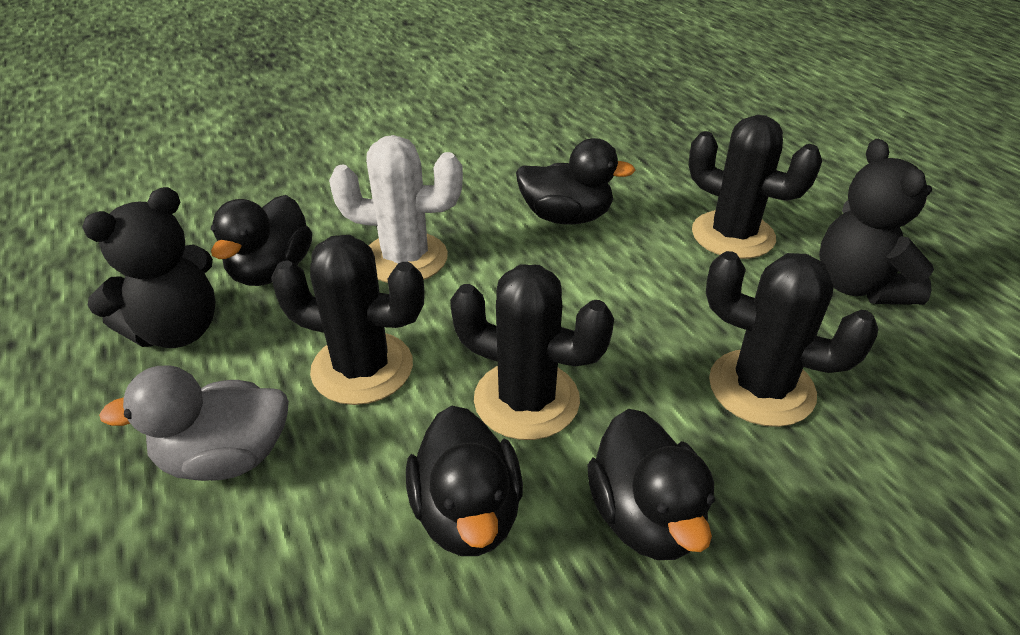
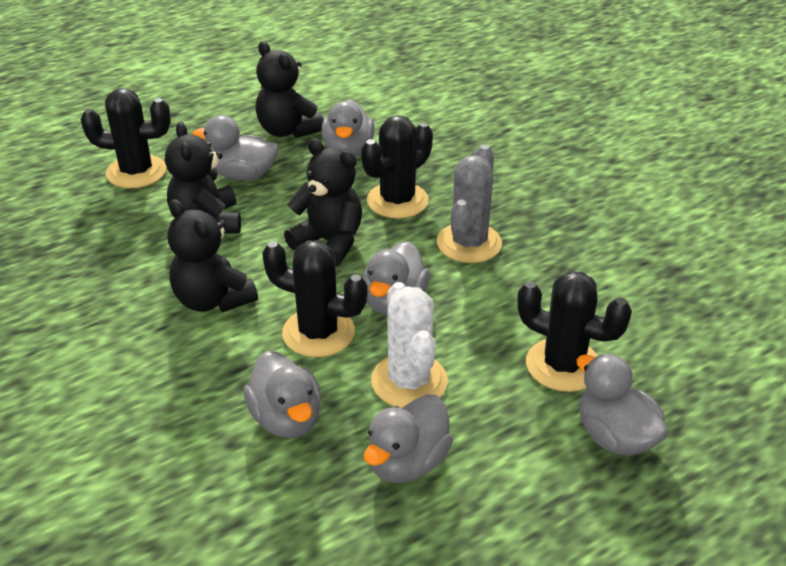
black duck: [211,195,312,286] [406,406,523,556] [516,138,636,225] [588,409,715,560] = 4 -> none = 0
black teddy bear: [82,187,215,348] [819,139,934,305] = 2 -> [165,121,241,234] [168,199,258,312] [256,41,324,138] [284,138,362,266] = 4
grey cactus: none = 0 -> [437,145,502,263] = 1
grey duck: [99,366,289,481] = 1 -> [193,115,279,181] [244,351,321,438] [321,100,375,156] [363,241,430,315] [364,394,453,483] [576,354,667,455] = 6

